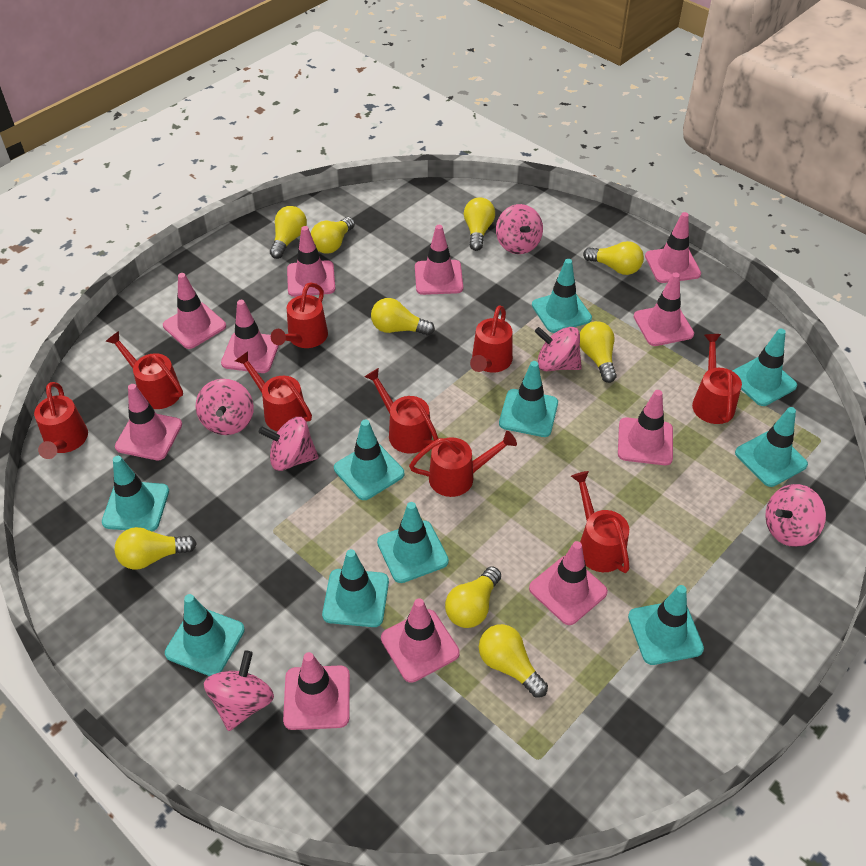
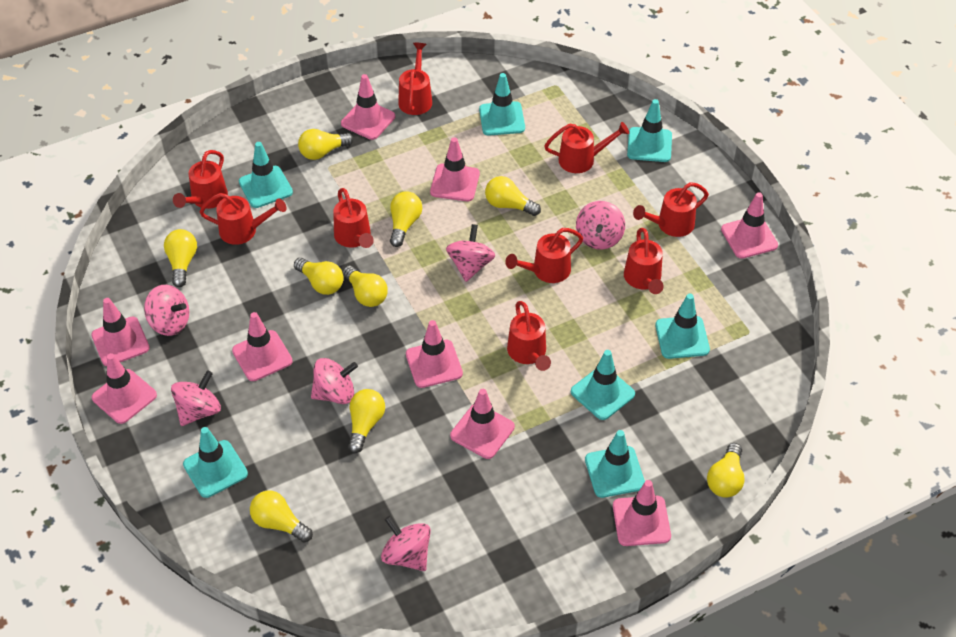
pink traffic cone: [115,384,182,460] [163,273,226,349] [221,300,279,373] [283,652,350,730] [287,226,335,297] [381,598,460,683] [415,225,463,295] [529,541,608,625] [618,390,673,465] [634,272,694,346] [645,212,701,283] = 11 -> [91,298,150,366] [92,353,157,424] [232,312,293,381] [341,74,395,140] [406,320,463,388] [430,137,480,201] [450,389,515,459] [613,480,671,546] [721,192,778,259] = 9
turquoise traffic cone: [102,456,169,531] [165,594,245,676] [322,549,389,627] [334,419,404,500] [377,502,449,583] [499,361,558,437] [532,259,592,333] [628,585,704,665] [732,329,797,406] [735,407,808,487] = 10 -> [183,427,248,498] [239,142,293,208] [479,73,525,136] [571,350,635,420] [585,430,645,498] [627,99,672,162] [655,294,710,359] = 7

